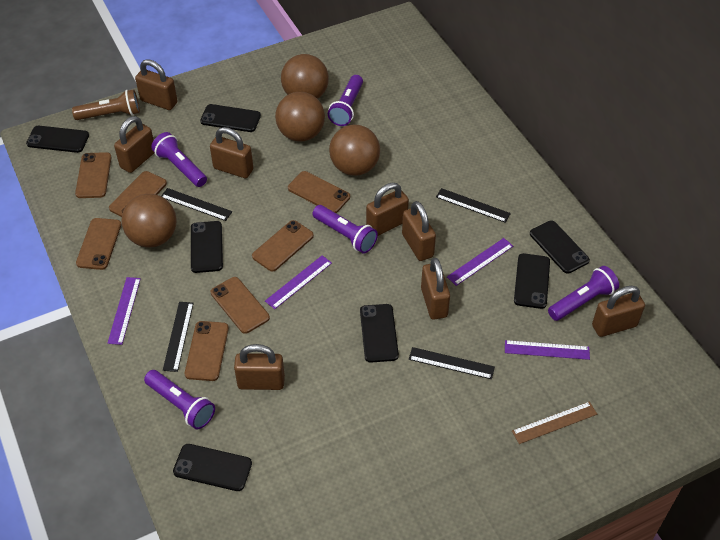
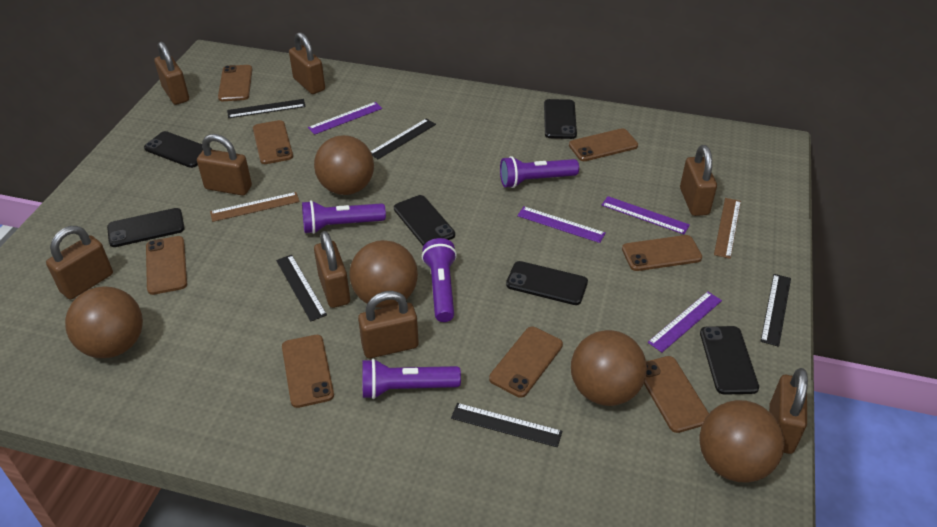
black phone: [26,126,89,153] [173,444,252,491] [191,221,223,273] [200,104,261,132] [360,304,399,363] [514,253,550,309] [530,221,590,274] = 7 -> [107,208,185,247] [144,131,212,168] [394,195,455,246] [506,261,588,305] [544,99,577,139] [700,326,759,395] = 6
black ruler: [161,188,232,221] [163,302,194,372] [409,347,495,379] [436,188,511,223] = 4 -> [227,99,306,118] [276,255,327,321] [370,119,436,159] [451,403,562,447] [760,274,791,347] = 5
brown ball: [122,194,176,248] [275,92,325,141] [281,54,329,99] [329,124,380,176] = 4 -> [65,287,143,358] [314,135,374,195] [350,240,418,308] [571,330,647,406] [699,400,784,483] = 5
brown flashlight: [72,89,140,120] = 1 -> none = 0
brown phone: [75,152,112,198] [76,218,121,270] [109,171,167,217] [185,321,229,381] [211,277,270,334] [252,220,314,272] [288,171,350,213] = 7 -> [146,236,187,295] [218,65,252,101] [253,120,293,164] [282,335,334,408] [489,327,563,398] [569,128,638,161] [622,235,702,271] [644,356,709,433] = 8
brown ruler: [512,402,597,444] = 1 -> [210,192,300,222] [714,198,741,259] = 2
purple flashlight: [144,370,215,430] [151,132,207,187] [312,205,378,254] [328,75,363,126] [548,266,619,321] = 5 -> [302,200,386,234] [362,359,461,399] [422,238,457,322] [500,156,579,188] = 4

